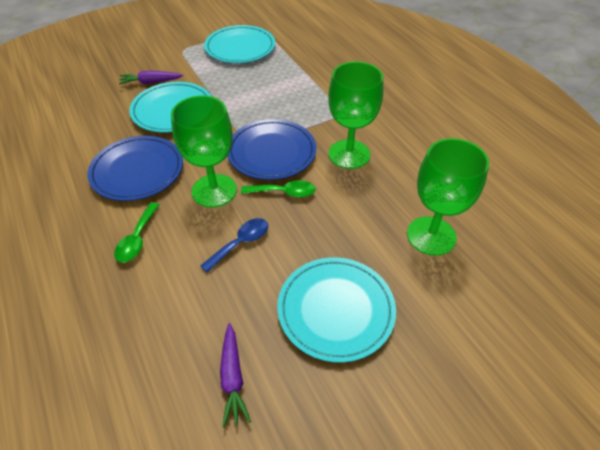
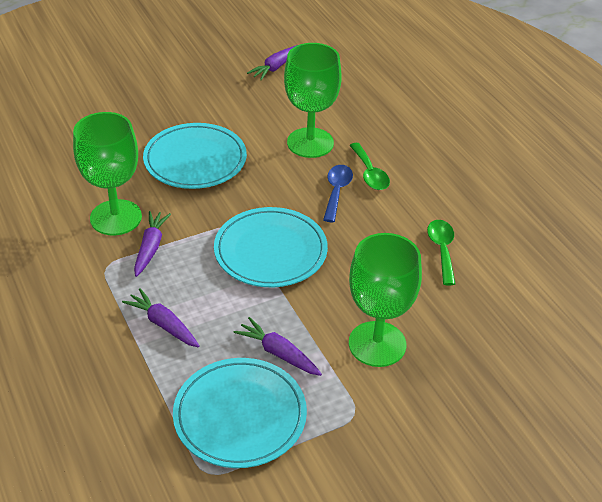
blue plate: [87,136,183,201] [227,119,316,180] = 2 -> none = 0
purple carrot: [119,71,183,85] [220,323,251,427] = 2 -> [122,288,200,347] [134,211,171,277] [234,317,322,376] [247,45,297,80] = 4

